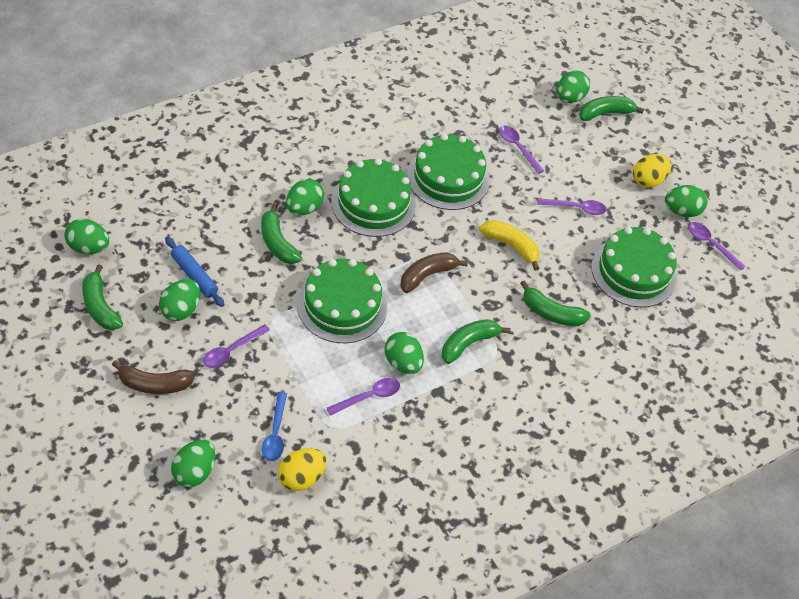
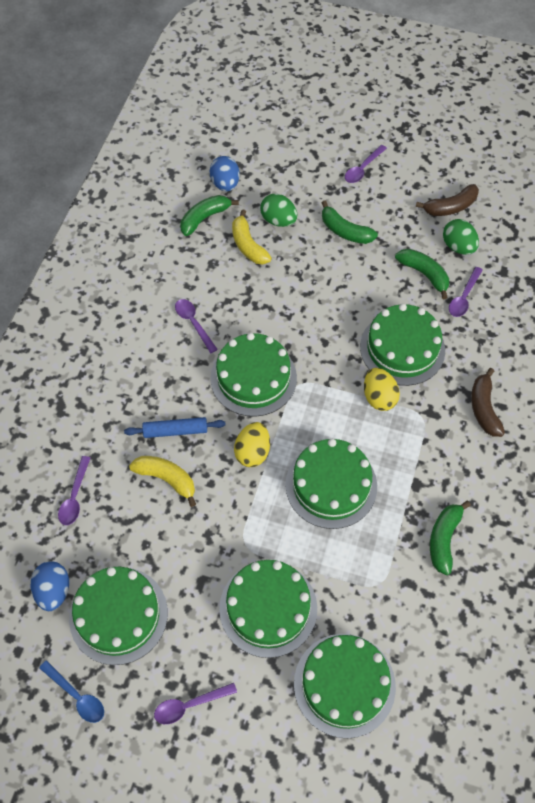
blue egg: none = 0 -> [31,561,69,611] [210,156,240,191] = 2
green banana: [82,264,123,330] [261,204,302,264] [442,319,510,364] [520,280,591,326] [579,96,644,121] = 5 -> [181,195,239,236] [322,200,378,244] [395,249,449,299] [430,501,471,575] = 4
green cake: [297,259,387,343] [331,158,416,237] [407,134,490,210] [591,227,677,307] = 4 -> [69,567,168,665] [210,333,297,417] [219,560,317,658] [285,439,377,529] [294,634,396,738] [360,304,445,386] = 6
green egg: [64,219,109,254] [159,279,200,321] [171,439,215,487] [286,179,324,215] [385,332,424,374] [556,70,590,103] [665,185,707,217] = 7 -> [260,194,297,227] [443,219,479,255] = 2
yellow banana: [479,220,539,270] = 1 -> [129,456,196,507] [232,209,272,264] = 2

